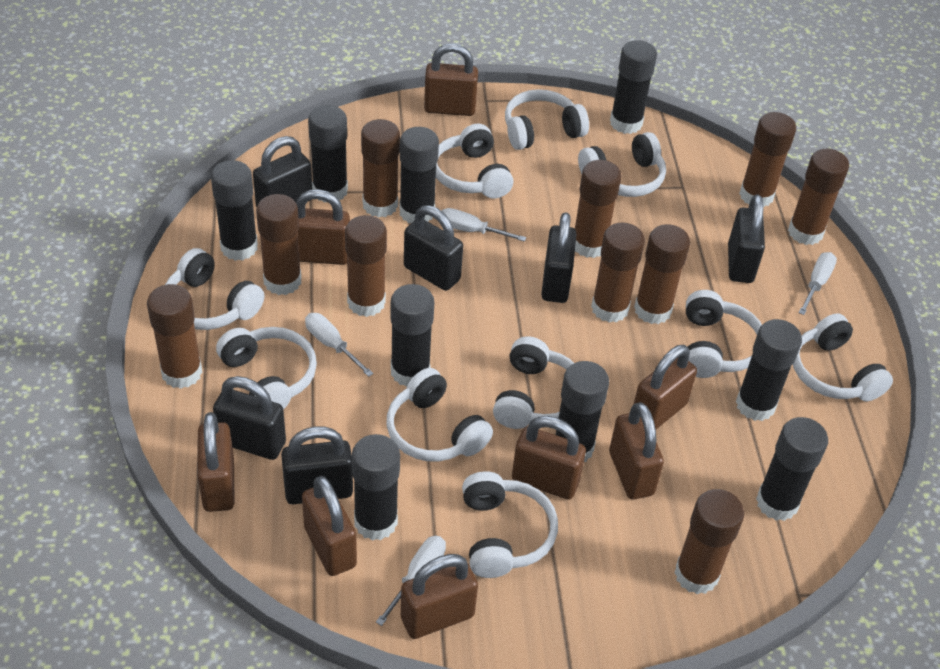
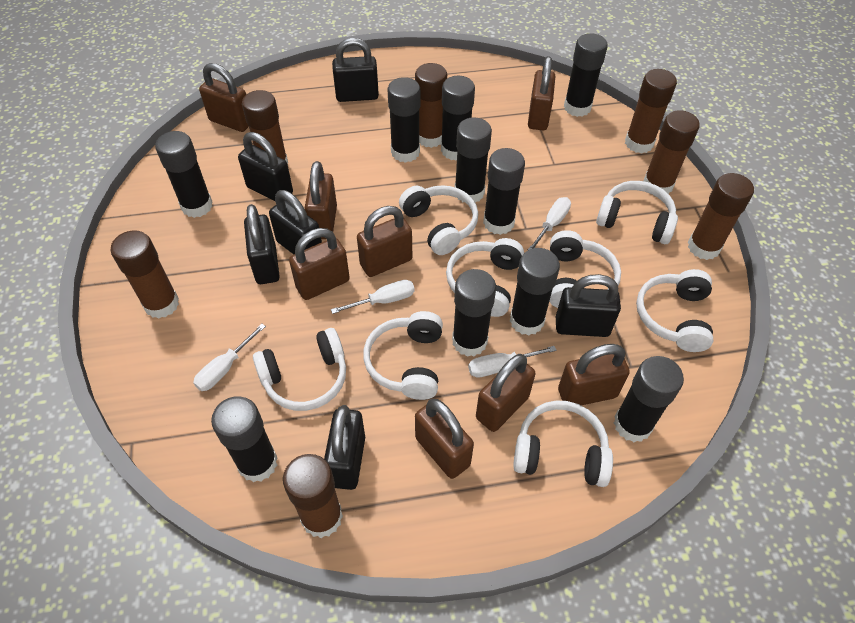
black glue stick: [211,160,258,261] [308,105,348,203] [352,434,400,541] [390,284,434,387] [399,127,439,223] [555,361,609,462] [610,40,657,134] [736,319,802,421] [756,417,828,521] = 9 -> [155,131,213,218] [211,396,277,482] [388,77,420,163] [441,76,475,161] [452,269,496,357] [455,117,492,202] [483,148,525,235] [510,248,560,336] [564,33,608,117] [614,356,684,442] = 10
brown glue stick: [147,284,203,389] [256,194,301,295] [345,215,387,317] [361,119,400,218] [575,160,622,258] [591,223,645,323] [634,224,690,324] [674,489,744,594] [739,112,796,208] [788,149,849,245] = 10 -> [111,230,179,319] [242,90,288,164] [283,454,343,538] [415,63,447,148] [625,69,677,154] [644,110,700,194] [688,173,754,260] = 7
white headphones: [165,248,264,330] [216,327,317,409] [387,368,493,462] [436,124,513,199] [462,471,558,578] [493,336,574,429] [505,89,589,150] [578,132,666,197] [686,290,762,378] [793,314,893,401] = 10 -> [253,328,346,411] [363,311,443,400] [399,185,478,255] [446,238,524,317] [513,400,613,487] [550,230,621,308] [596,181,678,244] [636,269,713,352] = 8

